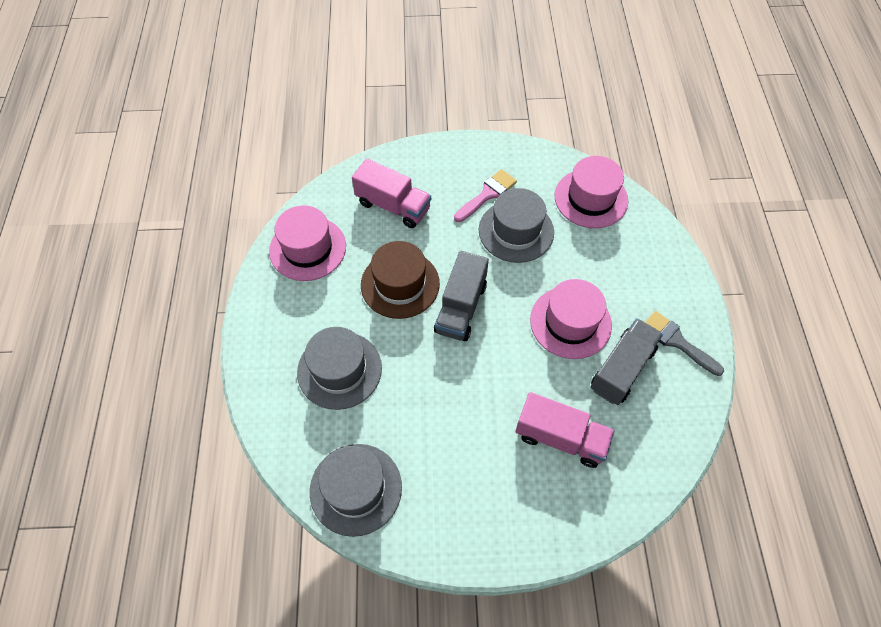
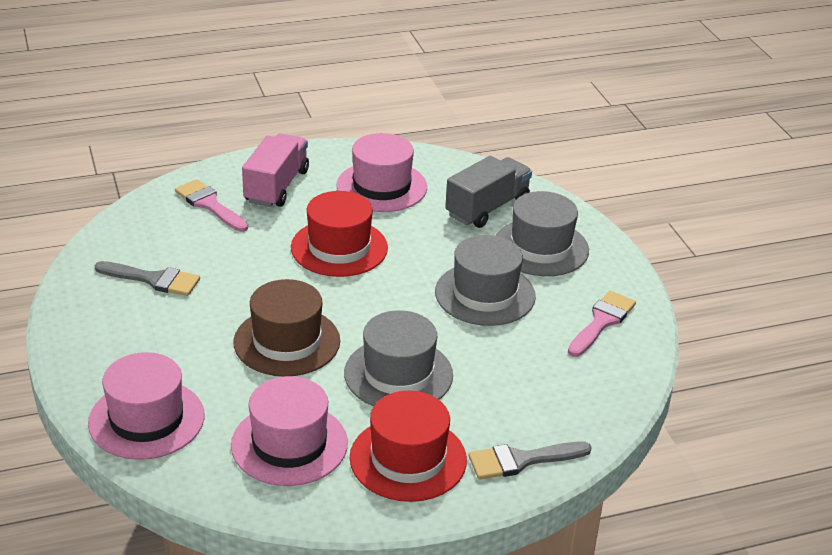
grey brush: [645,311,724,376] = 1 -> [95,261,200,296] [468,441,592,480] = 2
grey truck: [434,251,489,341] [590,318,663,405] = 2 -> [445,156,532,228] = 1
pink brush: [454,169,517,222] = 1 -> [175,179,248,232] [568,291,636,357] = 2
pink truck: [352,159,431,228] [515,392,614,468] = 2 -> [242,133,309,207] = 1
red hat: none = 0 -> [291,191,388,277] [350,390,467,502] = 2

